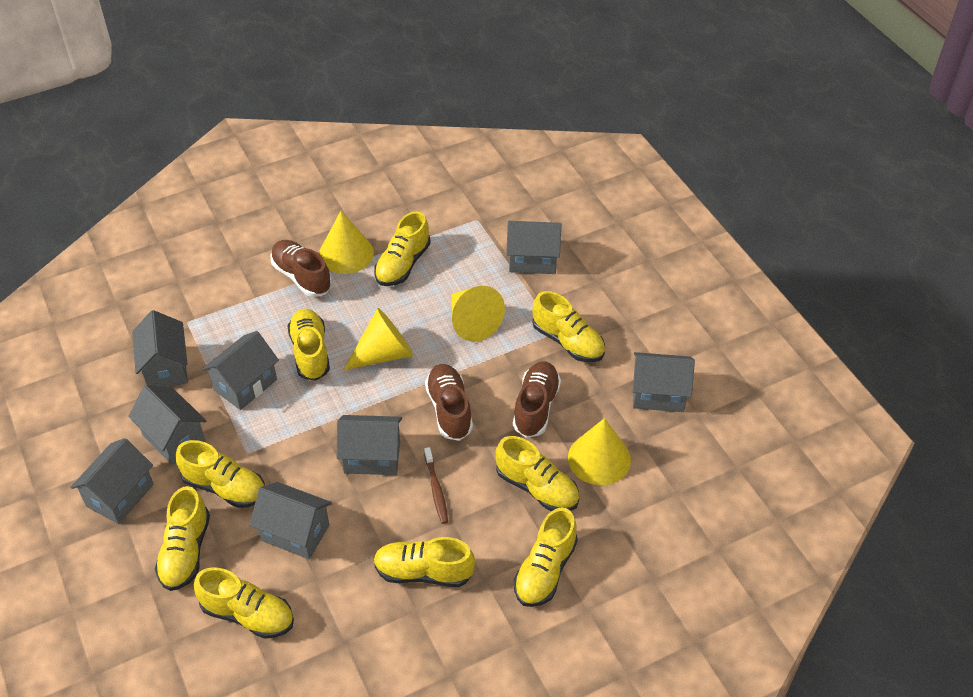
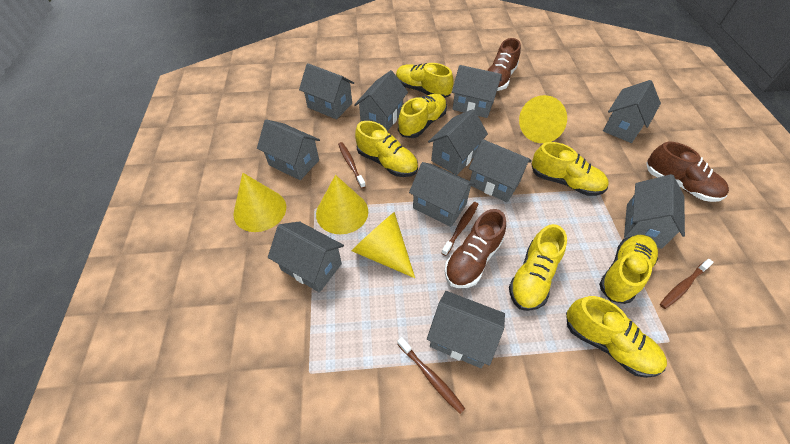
brown toothbrush: [424,447,448,524] = 1 -> [338,142,366,189] [397,337,465,414] [441,202,478,256] [660,259,714,309] = 4
grey house: [70,438,154,524] [128,385,206,465] [132,310,188,387] [202,331,279,410] [250,482,332,559] [337,415,402,475] [506,221,561,274] [633,352,695,412] = 8 -> [257,119,320,180] [268,221,344,293] [299,63,354,120] [354,70,408,131] [409,162,475,227] [427,291,505,368] [428,109,488,175] [452,65,502,118] [469,139,532,202] [603,80,661,143] [624,174,685,249] = 11
yellow shoe: [155,486,210,591] [175,440,265,508] [194,568,294,639] [287,309,330,381] [373,537,475,587] [374,211,431,286] [496,436,579,511] [514,507,578,607] [532,291,605,362] = 9 -> [355,121,418,177] [396,63,454,98] [398,94,447,138] [509,224,567,311] [531,142,609,196] [566,296,667,378] [599,235,658,304] = 7

